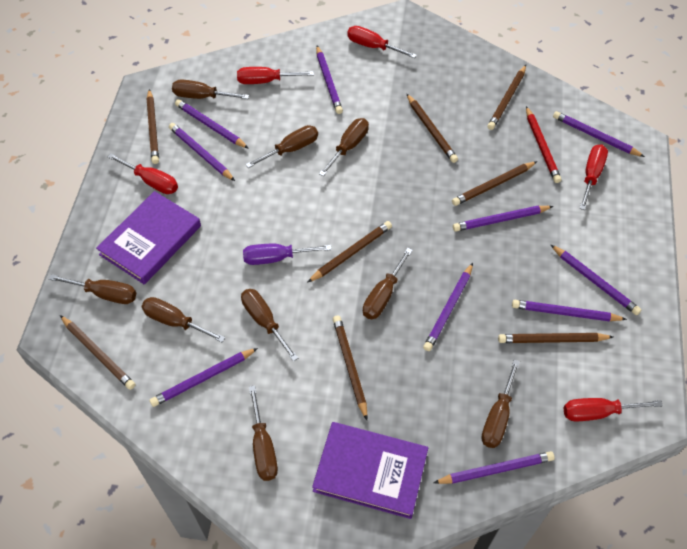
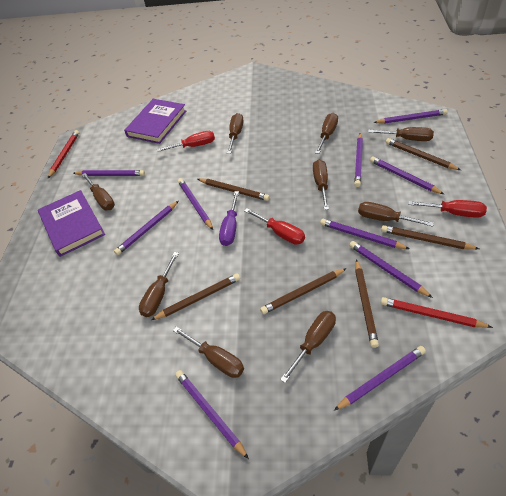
brown pencil: [60,315,135,390] [146,89,159,164] [307,221,392,283] [333,315,368,420] [407,94,458,163] [452,161,537,206] [487,65,526,130] [498,333,613,343] = 8 -> [151,273,240,320] [198,179,270,201] [260,268,347,314] [355,259,379,348] [381,225,479,250] [386,138,461,170] = 6
red pencil: [526,106,561,183] = 1 -> [48,130,79,178] [381,297,493,328] = 2
red screwdriver: [107,153,178,194] [237,67,314,84] [347,26,417,58] [564,398,663,421] [579,144,608,210] = 5 -> [156,131,215,152] [244,208,305,245] [408,200,487,218] = 3

